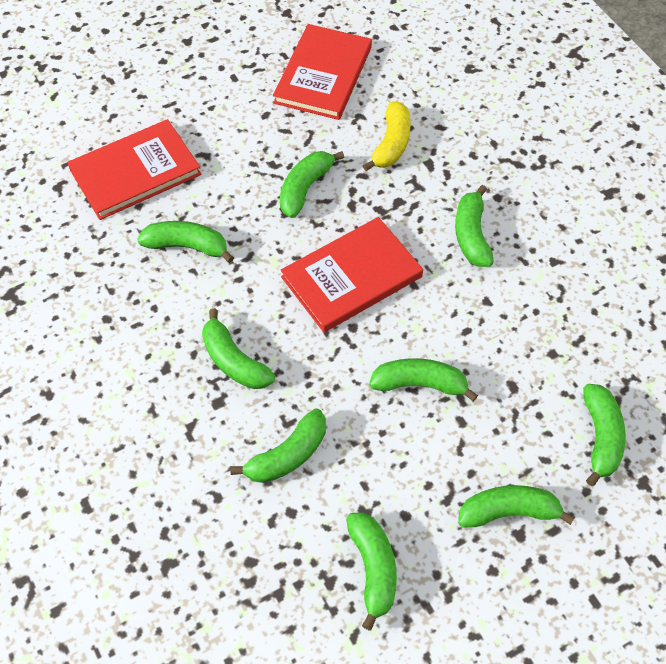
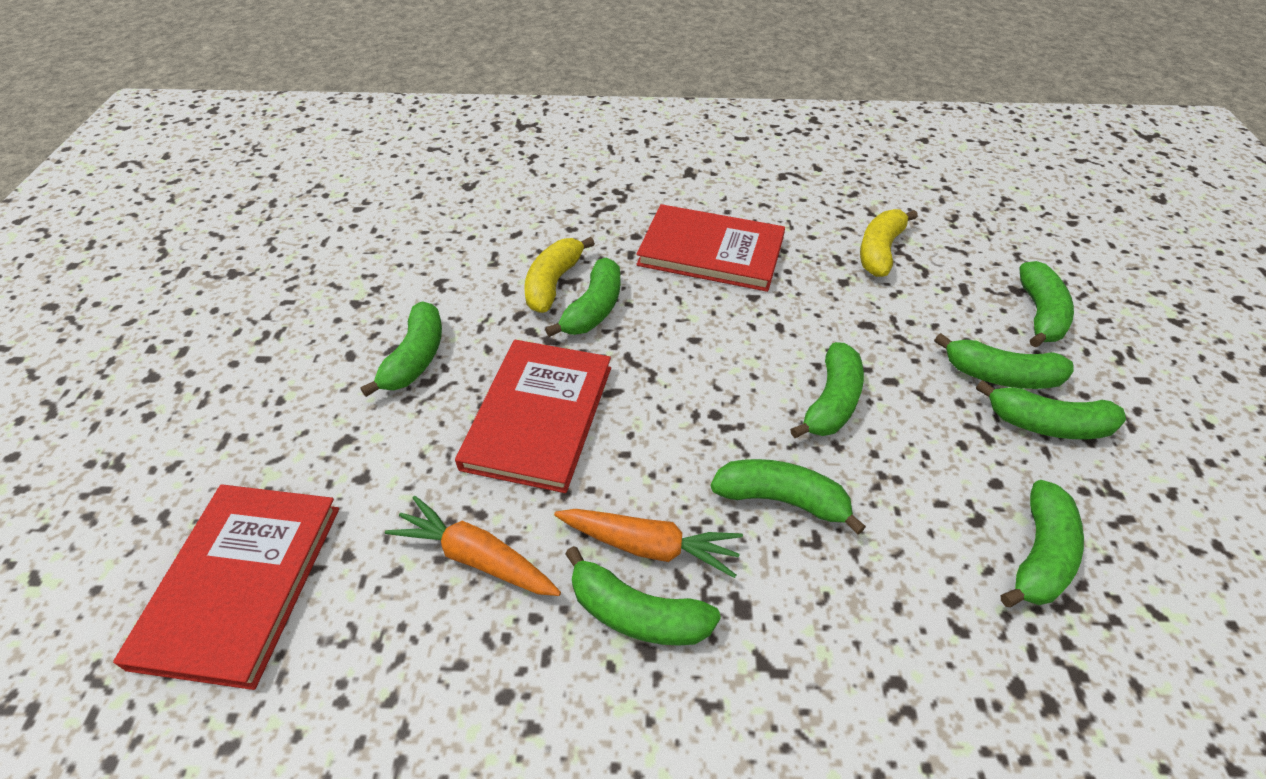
orange carrot: none = 0 -> [385,496,561,596] [554,509,743,578] = 2
yellow banana: [363,101,411,171] = 1 -> [524,237,595,313] [860,209,918,277] = 2

